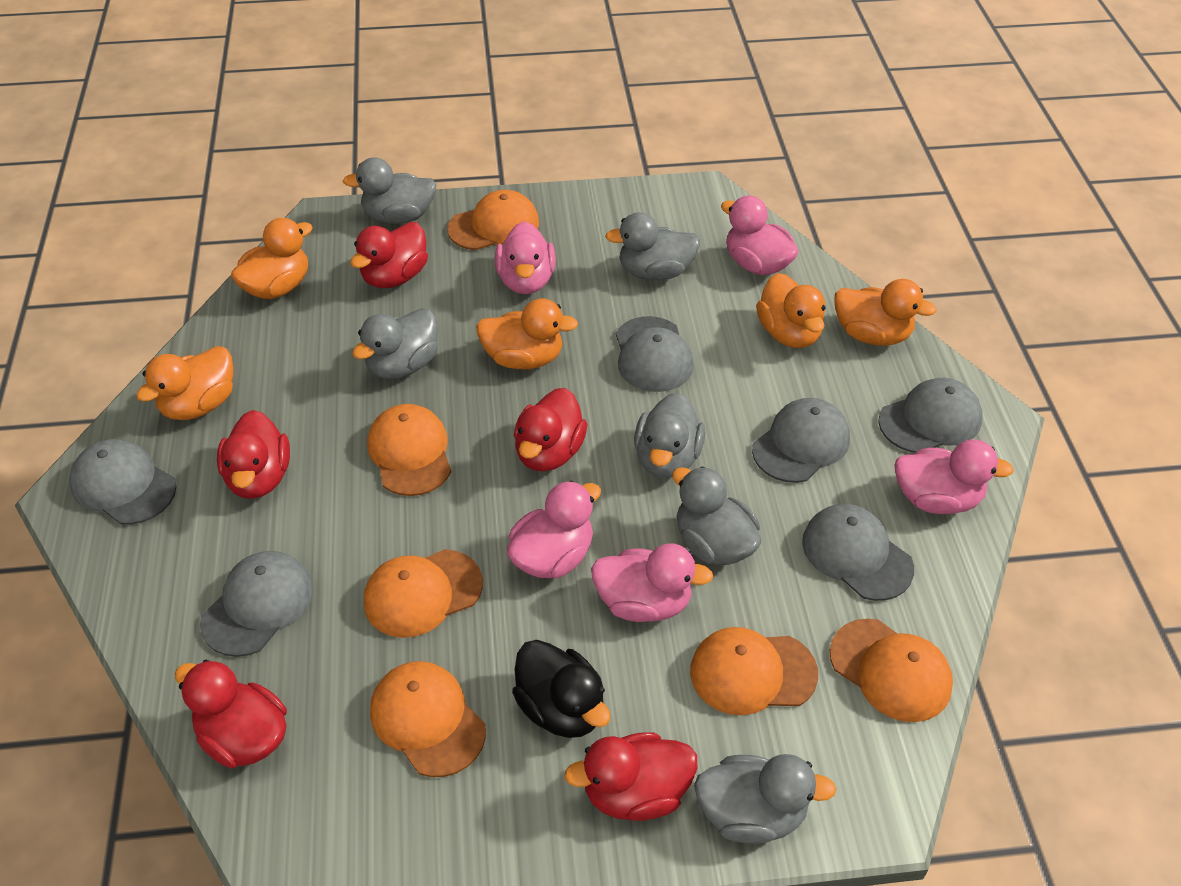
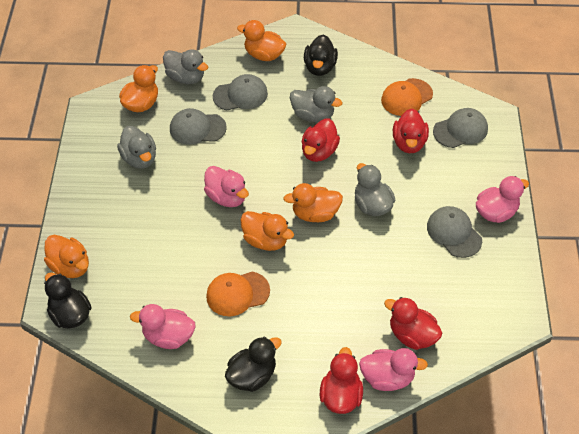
black duck: [512,640,610,738] = 1 -> [44,272,92,328] [225,336,282,392] [304,34,338,76] = 3
grey cap: [69,439,176,525] [200,551,313,657] [616,316,694,392] [752,398,850,483] [802,504,914,601] [878,378,982,453] = 6 -> [170,108,227,145] [213,74,268,110] [427,206,482,258] [433,108,488,148] = 4
grey duck: [343,157,437,224] [352,308,438,379] [605,212,700,280] [634,392,705,478] [672,466,761,565] [694,754,836,844] = 6 -> [117,126,156,169] [163,49,208,84] [290,86,342,122] [355,163,396,216] = 4
orange cap: [364,549,483,638] [367,404,451,496] [370,661,486,777] [447,190,539,250] [690,627,818,715] [830,618,953,722] = 6 -> [206,272,270,316] [381,78,433,116] = 2
pink duck: [495,221,556,294] [507,481,601,578] [591,543,713,622] [721,196,799,275] [895,439,1014,514] = 5 -> [130,304,196,349] [204,166,249,207] [359,348,428,391] [476,176,529,223] = 4
red duck: [175,659,287,768] [217,410,290,499] [350,222,428,288] [514,388,587,471] [564,732,697,821] = 5 -> [302,118,340,162] [320,347,363,414] [384,297,442,350] [393,109,429,153] = 4

